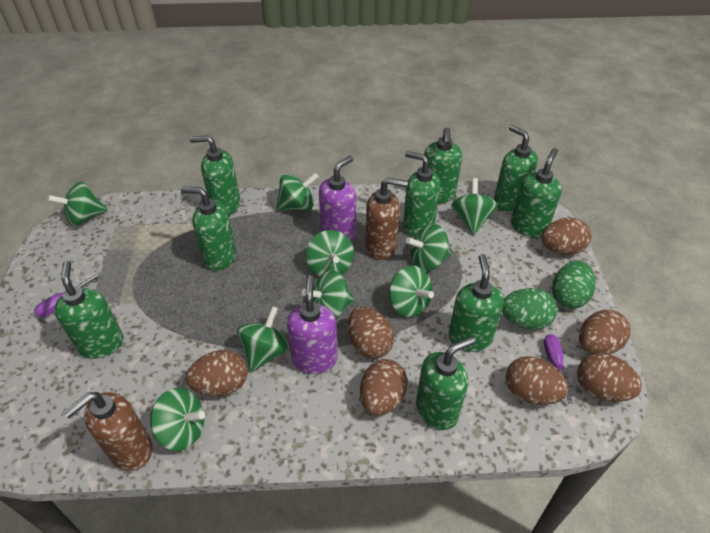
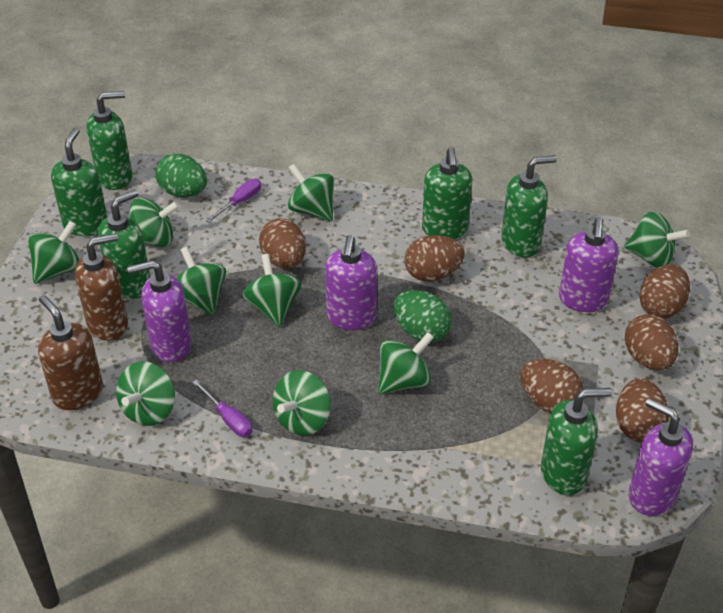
brown egg: [186,350,248,396] [348,306,394,359] [360,359,408,416] [506,356,568,405] [541,218,591,255] [577,353,642,402] [579,310,631,354] = 7 -> [259,218,306,268] [404,235,465,281] [521,359,584,413] [616,378,669,443] [625,314,679,370] [639,264,690,319] = 6
green soap dispenser: [54,261,123,359] [181,187,236,271] [190,135,240,215] [403,151,440,236] [416,336,475,430] [424,127,462,203] [448,254,504,352] [494,125,538,212] [511,148,562,237] = 9 -> [51,128,107,236] [87,91,132,190] [98,189,150,299] [422,147,472,239] [501,155,557,257] [541,388,612,495] = 6
purple soap dispenser: [287,275,338,374] [319,156,356,242] = 2 -> [127,260,191,363] [325,235,377,330] [559,217,619,312] [628,398,693,516] = 4

